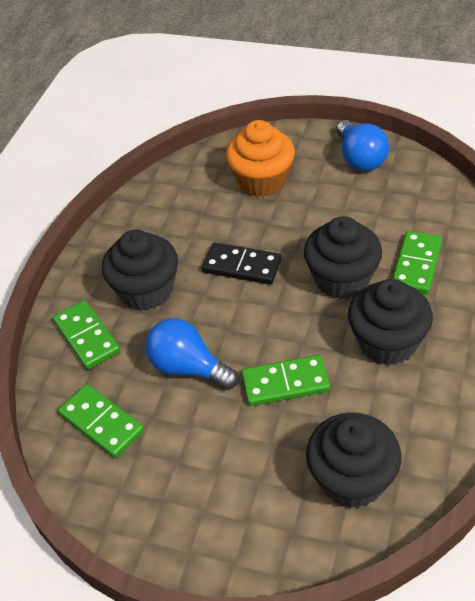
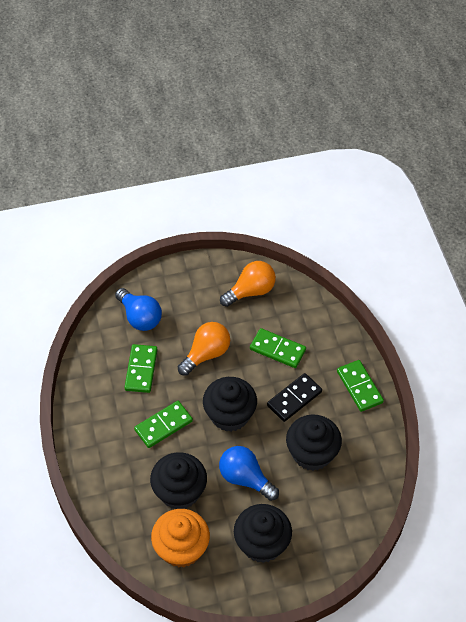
orange light bulb: none = 0 -> [178,322,230,376] [220,261,276,307] = 2

